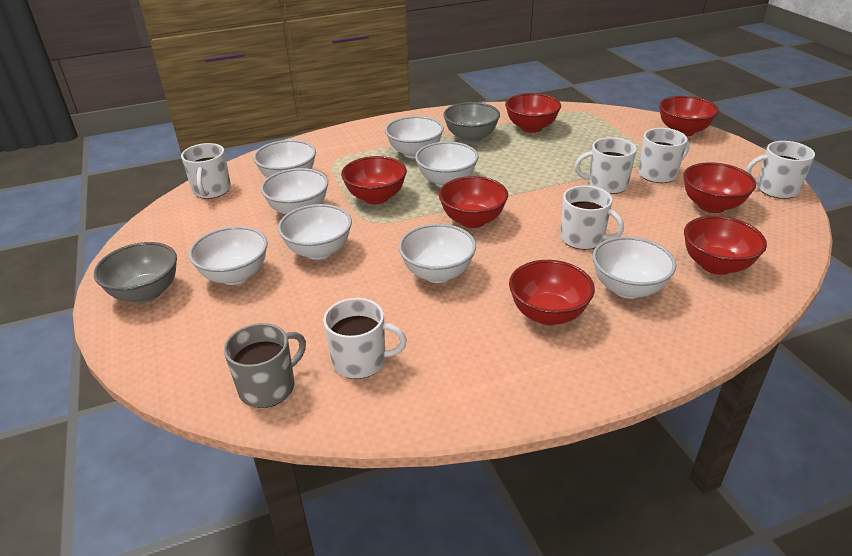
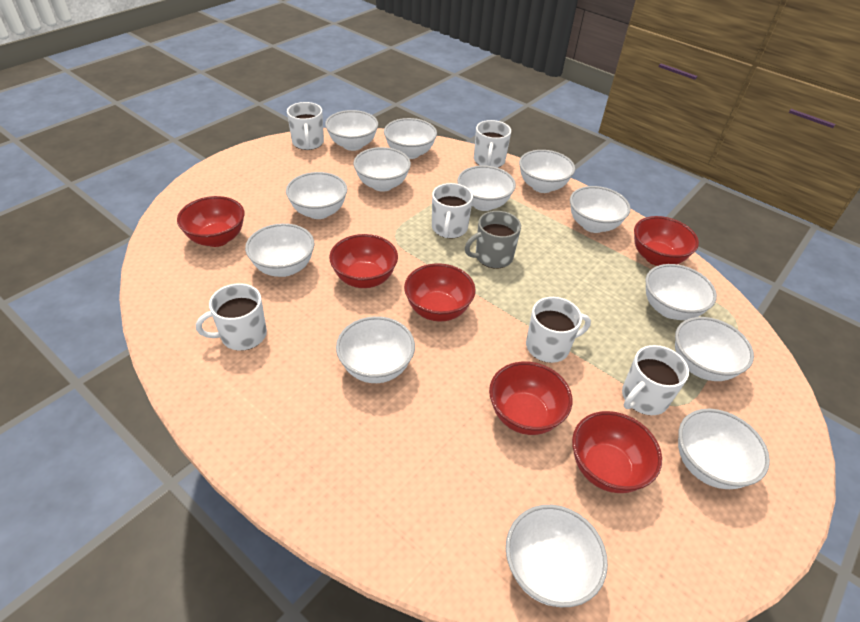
grey bowl: [94,242,177,303] [443,102,500,143] = 2 -> none = 0
red bowl: [341,156,407,204] [439,176,508,228] [505,93,561,133] [509,260,595,325] [659,96,719,136] [683,162,756,213] [684,216,767,275] = 7 -> [177,196,244,247] [329,234,398,288] [404,263,476,321] [489,362,572,435] [572,411,662,493] [634,216,699,266] = 6
white bowl: [189,226,268,285] [253,140,316,178] [261,168,328,215] [278,204,352,260] [385,116,444,159] [399,224,476,283] [415,142,478,187] [593,236,676,299] = 8 -> [245,223,315,277] [286,172,347,219] [325,110,378,151] [336,316,415,383] [353,147,411,192] [384,118,437,159] [457,165,516,211] [506,505,608,607] [519,150,575,193] [570,186,631,233] [645,264,717,320] [675,317,754,381] [678,409,770,489] = 13

